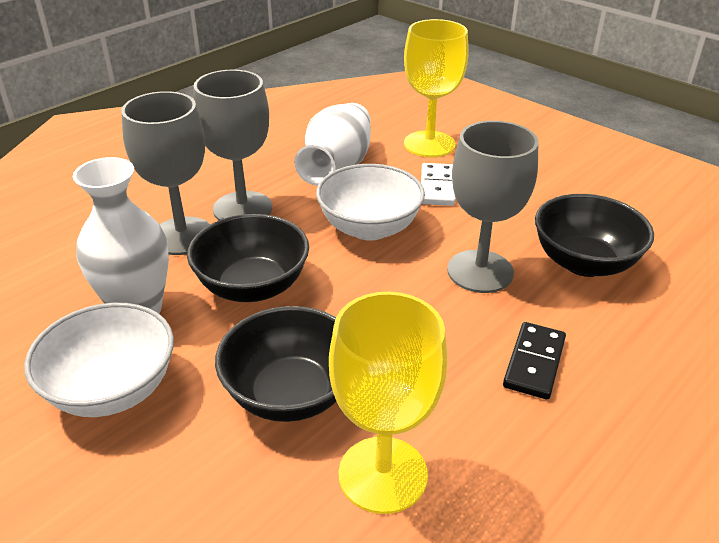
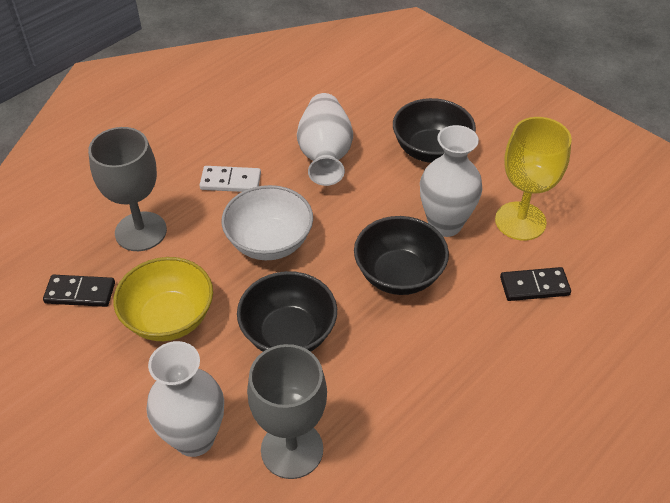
black domino: [503,322,566,400] = 1 -> [43,275,115,307] [500,267,571,301] = 2
grey goblet: [121,91,210,255] [193,70,272,220] [447,121,539,293] = 3 -> [88,127,167,251] [247,344,327,479] = 2
white bowl: [24,303,174,417] [316,164,425,241] = 2 -> [222,185,313,260] = 1
white vase: [73,157,169,313] [295,103,371,186] = 2 -> [147,341,224,457] [297,93,353,186] [420,125,482,237] = 3
yellow bowl: none = 0 -> [113,257,213,341] = 1
yellow goblet: [329,292,447,514] [404,19,469,157] = 2 -> [495,117,572,241] = 1

